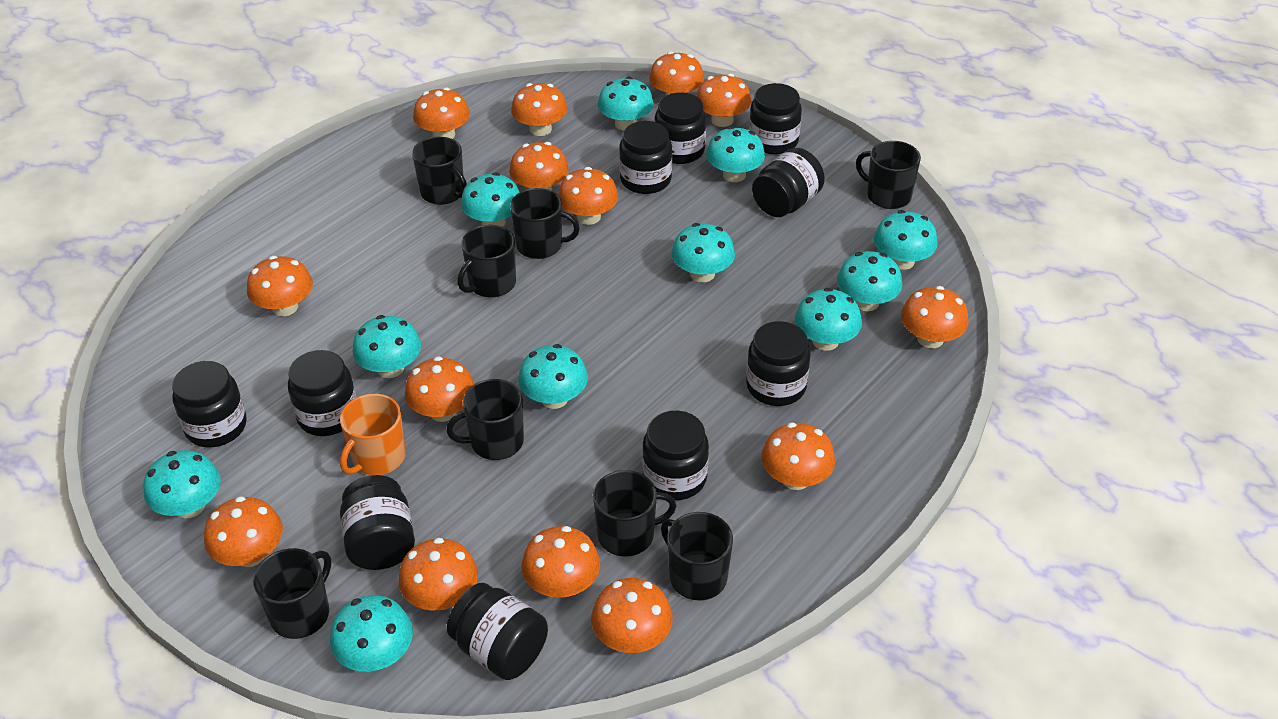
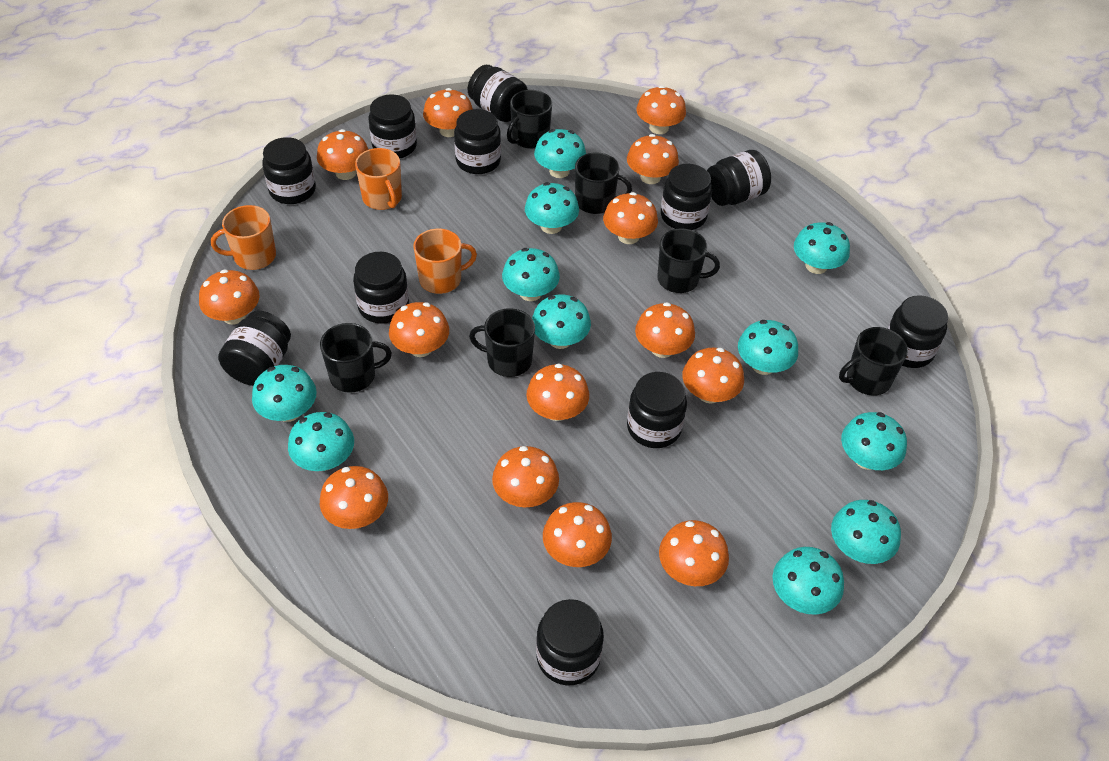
black jar: [172,361,247,448] [288,350,357,436] [340,475,415,570] [447,583,548,680] [619,121,672,194] [642,411,709,500] [655,92,706,164] [746,321,811,406] [749,83,802,155] [752,148,825,217] = 10 -> [218,310,291,386] [262,137,316,204] [353,252,409,323] [368,94,417,158] [454,109,501,174] [468,65,528,122] [536,599,604,685] [627,372,687,448] [661,164,712,230] [707,150,771,206] [887,295,948,368] = 11
black mug: [253,548,331,639] [412,137,467,205] [446,379,524,460] [457,225,516,298] [510,188,580,259] [593,470,676,557] [661,512,733,600] [856,141,921,209] = 8 -> [320,323,392,393] [469,308,535,377] [507,90,552,149] [575,152,632,214] [657,228,720,293] [839,327,908,396] = 6
orange mug: [340,394,406,475] = 1 -> [211,205,276,270] [355,148,402,210] [413,229,477,294] = 3

